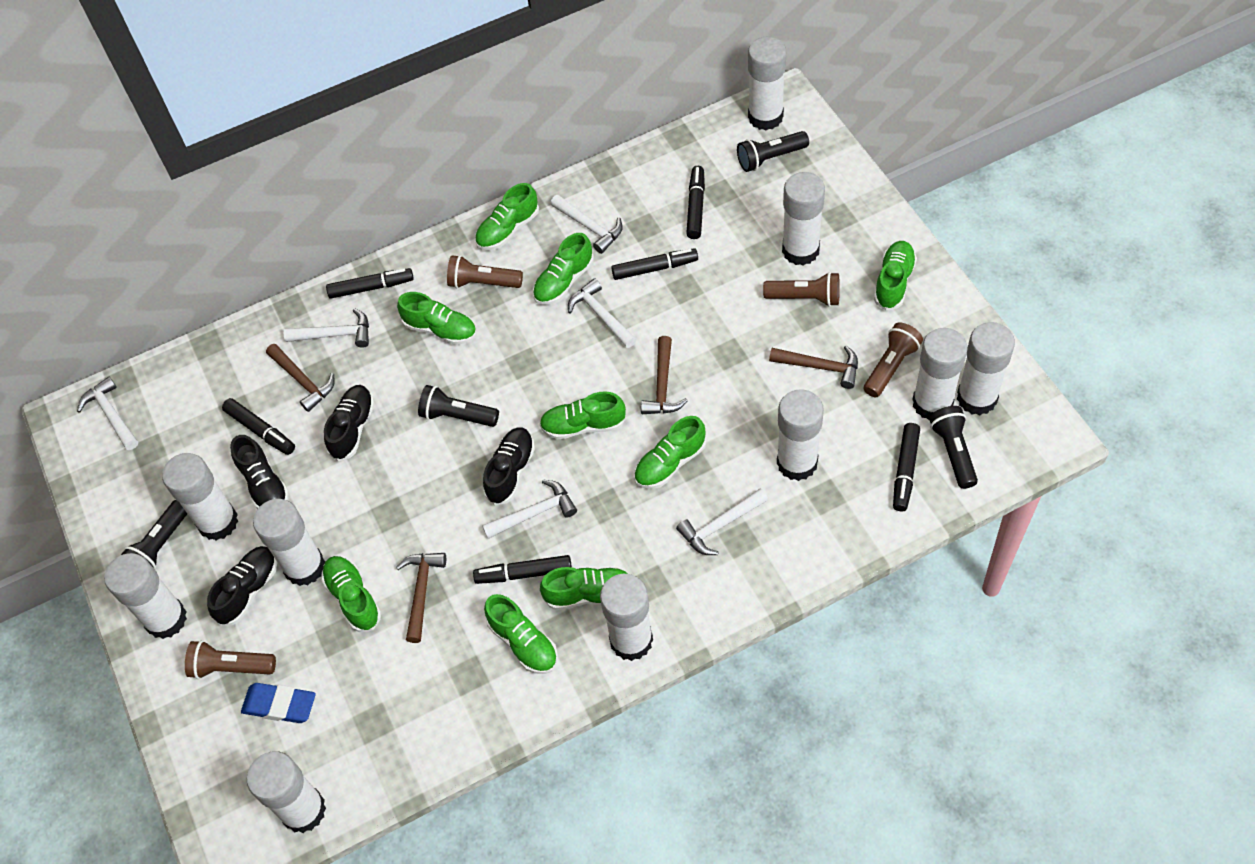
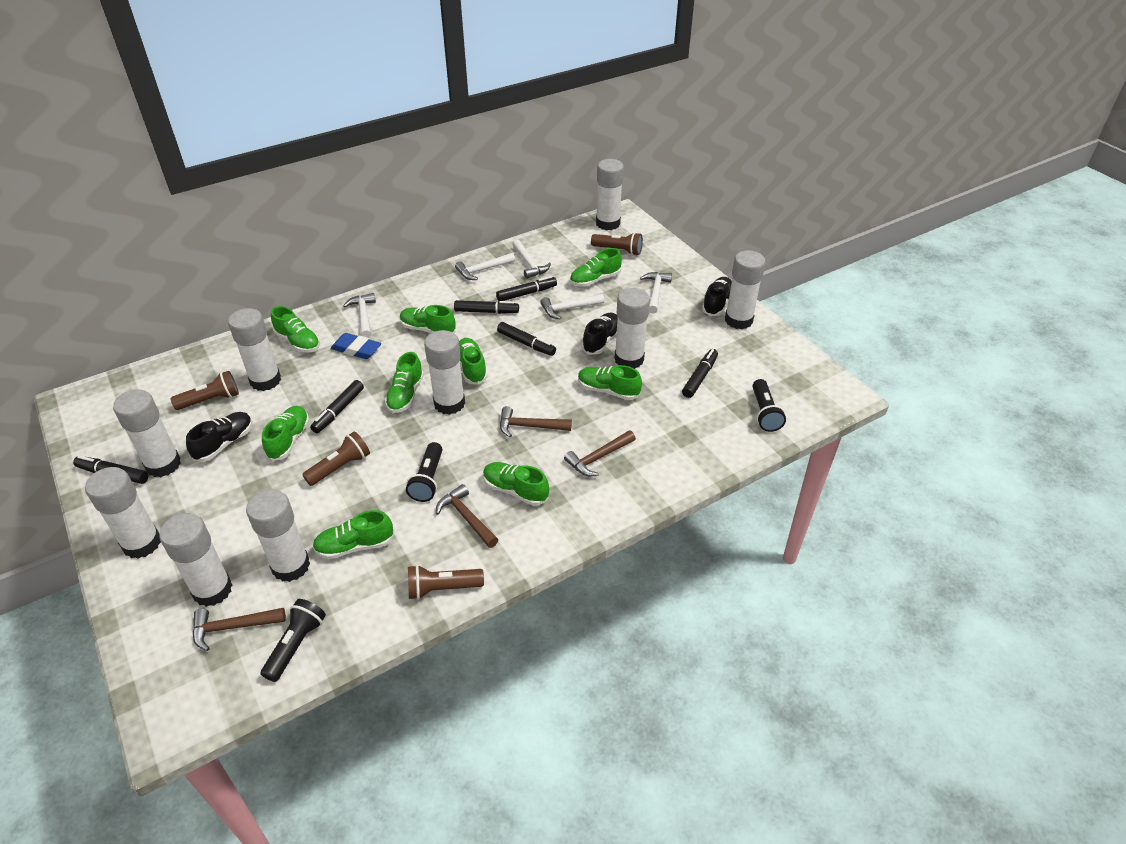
black flashlight: [121,500,187,569] [418,385,499,427] [737,131,809,172] [929,406,978,489] = 4 -> [261,599,326,682] [406,442,442,502] [752,379,786,432] = 3
black shoe: [207,546,277,626] [230,435,289,509] [324,385,375,461] [483,427,535,505] = 4 -> [186,412,253,462] [582,312,618,355] [702,277,732,316] = 3
white glue stick: [104,553,187,639] [162,453,238,541] [247,751,326,833] [253,499,325,586] [600,574,653,661] [748,37,786,130] [777,389,824,481] [782,172,825,266] [912,328,968,421] [957,322,1015,416] = 10 -> [85,467,161,559] [113,390,181,477] [159,513,232,607] [228,308,281,391] [246,489,310,582] [424,330,465,415] [596,159,624,230] [614,288,650,369] [725,250,766,329] = 9
white hammer: [77,377,138,450] [284,308,369,348] [482,479,577,539] [551,195,623,254] [568,278,636,348] [676,488,768,555] = 6 -> [343,293,376,338] [455,253,515,280] [512,239,551,279] [540,294,605,320] [640,272,672,314] = 5

